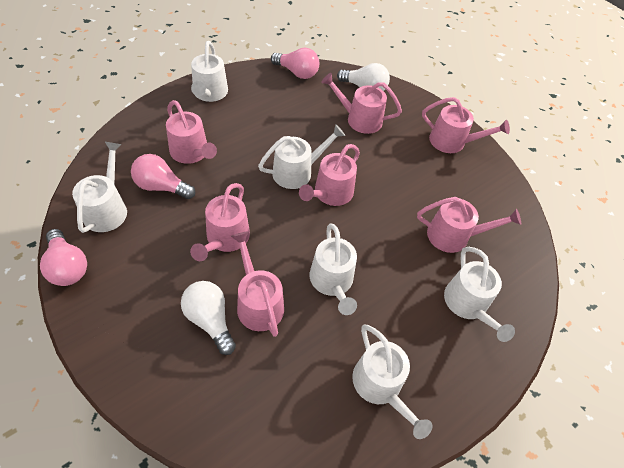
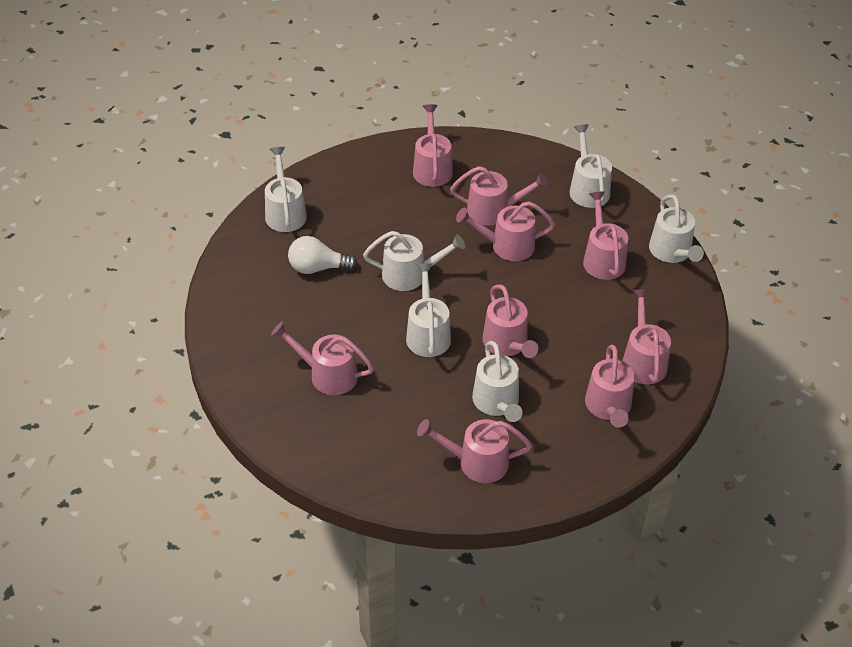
pink light bulb: [40,229,87,286] [131,154,195,199] [271,48,319,79] = 3 -> none = 0
pink watering can: [166,100,217,164] [190,183,250,261] [231,231,284,337] [299,144,360,206] [321,73,402,134] [417,197,521,253] [422,97,510,153] = 7 -> [271,322,374,395] [413,104,453,187] [417,419,532,483] [450,166,548,226] [456,201,555,261] [483,285,538,358] [583,191,628,280] [585,345,635,428] [622,289,671,384] = 9
white light bulb: [181,281,236,355] [337,63,390,91] = 2 -> [288,236,358,274] = 1

